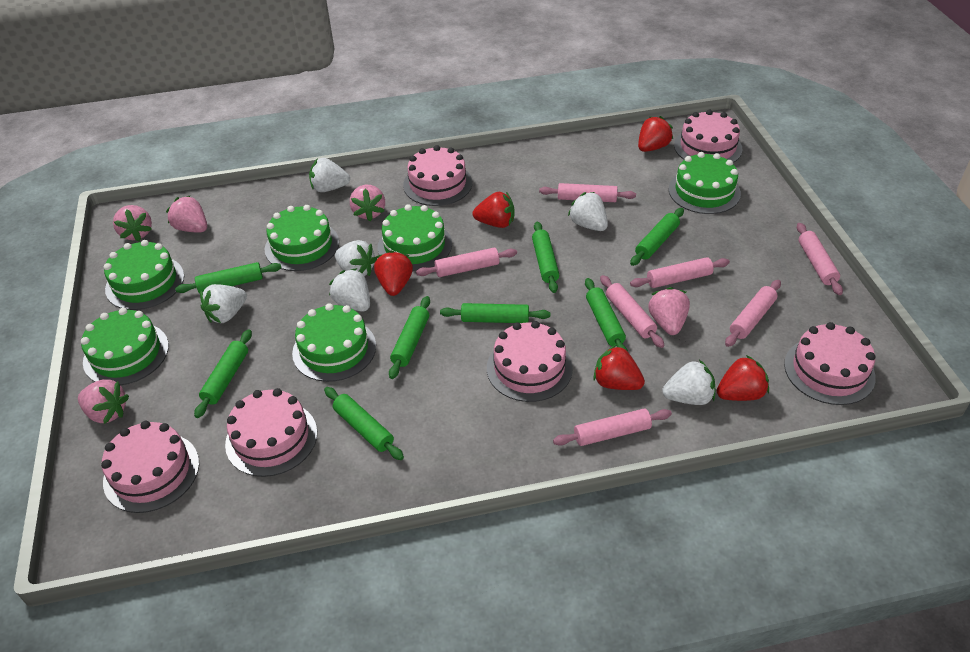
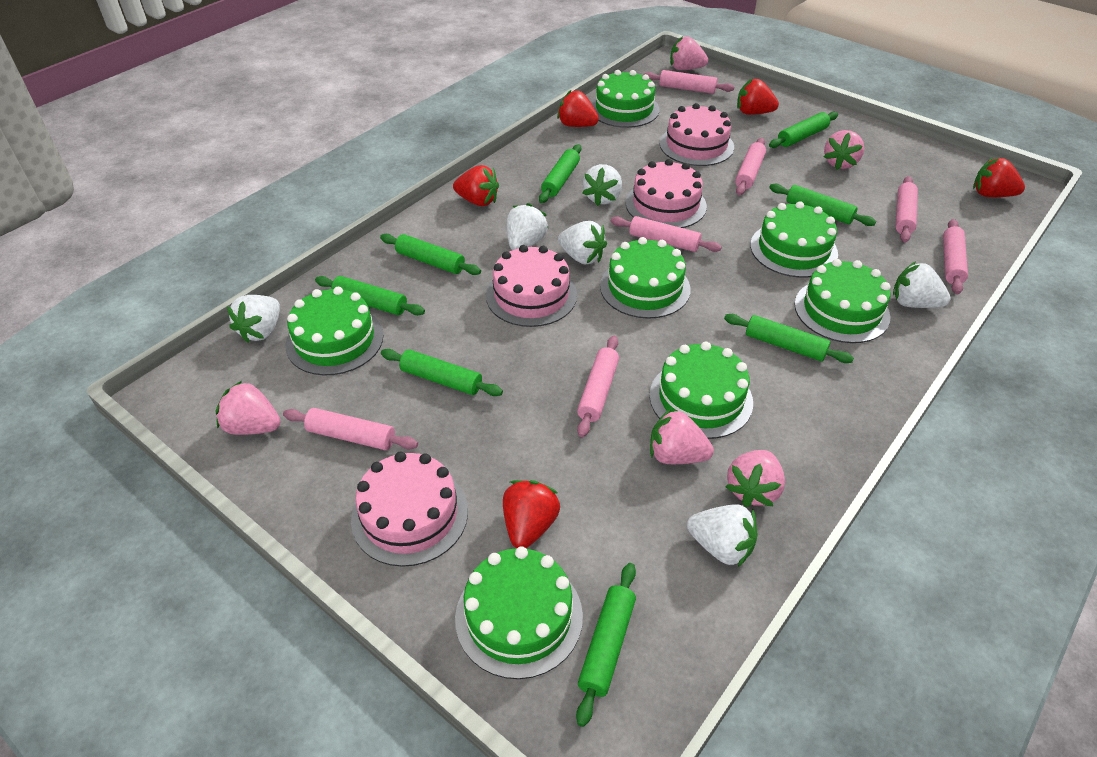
green cake: [81,308,169,386] [104,240,184,310] [264,205,339,271] [292,303,376,382] [378,204,452,271] [669,152,741,214] = 6 -> [285,287,383,375] [455,546,583,679] [591,70,660,128] [600,237,690,319] [650,342,753,439] [750,201,838,278] [794,259,891,343] = 7
pink cake: [101,421,199,513] [225,388,317,477] [403,145,472,206] [487,321,573,402] [674,110,742,163] [784,322,876,405] = 6 -> [351,452,468,567] [486,245,577,327] [625,159,707,228] [660,103,734,166] = 4

